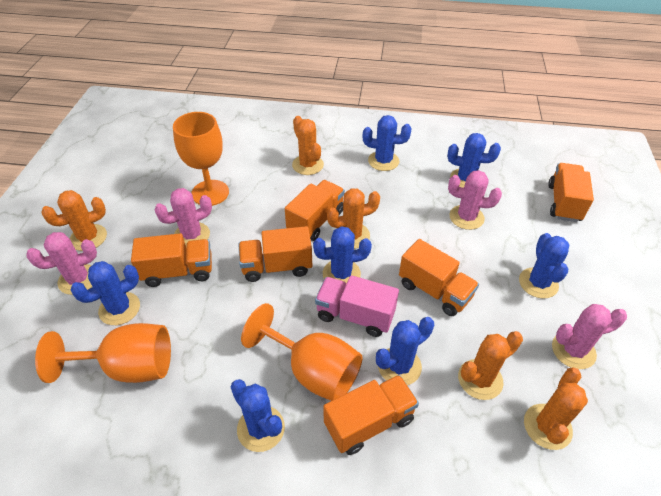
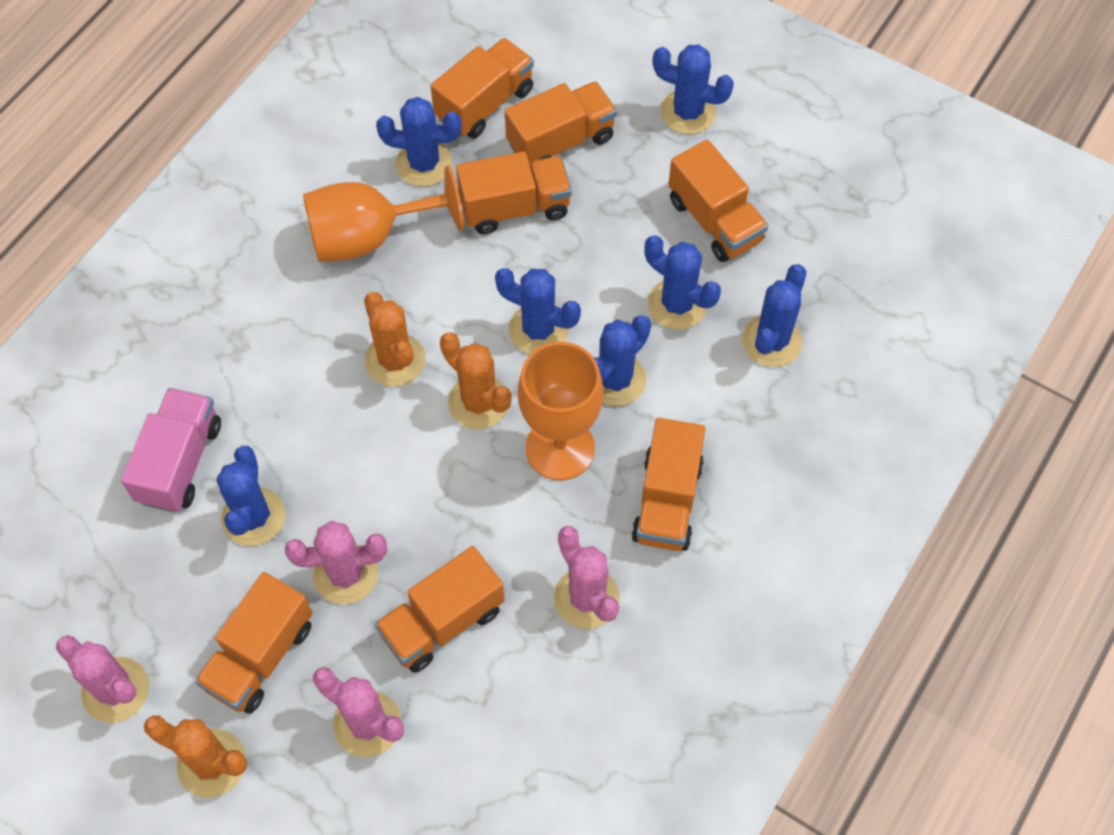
orange cactus: [41,190,107,251] [292,116,324,175] [327,188,380,249] [458,331,523,400] [524,368,588,450] = 5 -> [144,715,247,798] [364,292,426,387] [440,332,512,430] = 3
orange goblet: [35,323,171,383] [173,112,229,206] [241,303,362,401] = 3 -> [303,165,464,262] [518,342,604,480] = 2
orange truck: [131,233,212,287] [239,226,312,282] [285,180,345,241] [324,375,419,455] [399,239,479,316] [548,163,594,222] = 6 -> [195,572,313,714] [375,546,505,673] [431,38,534,139] [456,151,572,234] [505,81,617,165] [631,418,705,551] [668,139,768,262] = 7

